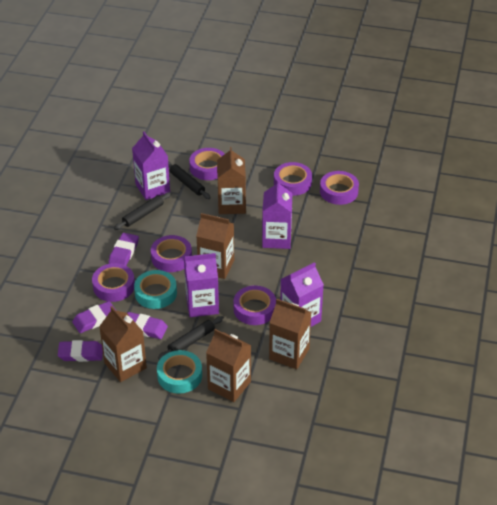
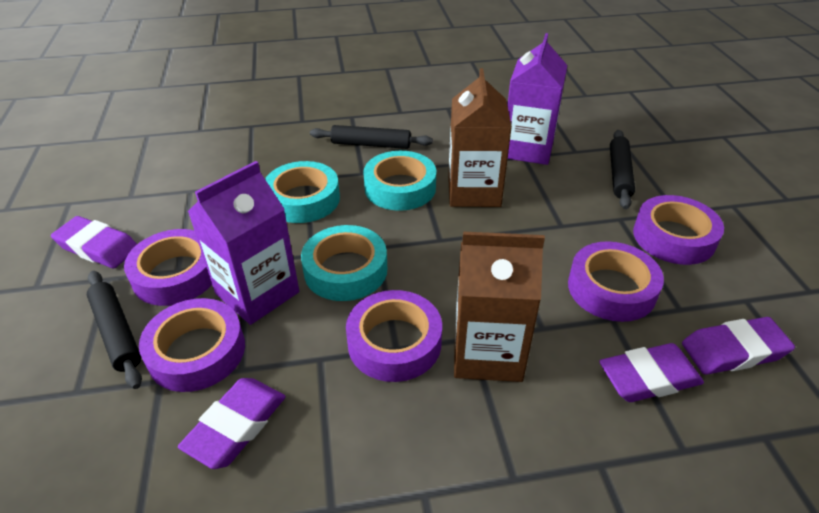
brown carton: [99,306,147,382] [196,213,234,279] [206,329,251,402] [217,147,246,214] [269,299,311,369] = 5 -> [448,68,512,207] [454,232,545,382] = 2
purple carton: [132,132,170,200] [184,253,219,317] [262,180,292,249] [280,262,324,327] = 4 -> [188,161,299,325] [507,33,567,165] = 2
purple tape: [92,263,135,302] [151,235,192,272] [189,148,225,180] [233,286,276,325] [274,162,312,196] [320,171,359,205] = 6 -> [124,229,212,306] [139,298,245,392] [346,290,442,382] [568,241,664,322] [633,195,724,265] = 5
turquoise tape: [134,270,177,309] [157,350,202,394] = 2 -> [265,161,340,223] [301,225,387,301] [363,151,436,211] = 3

